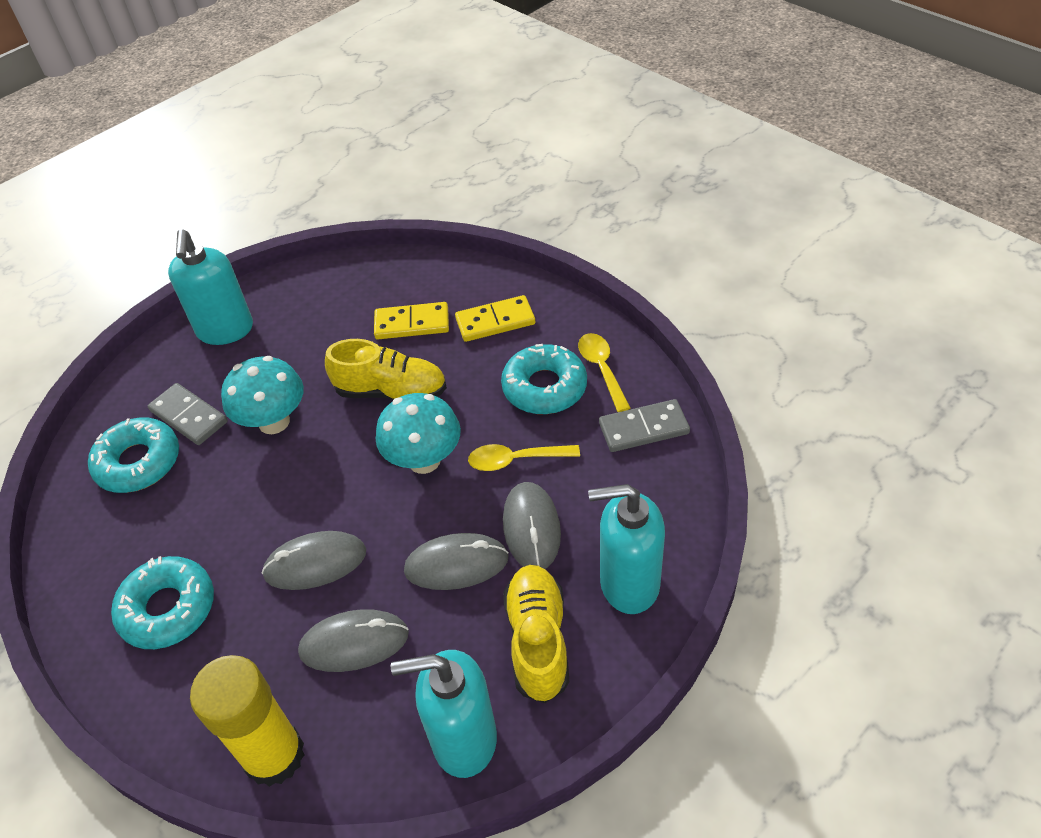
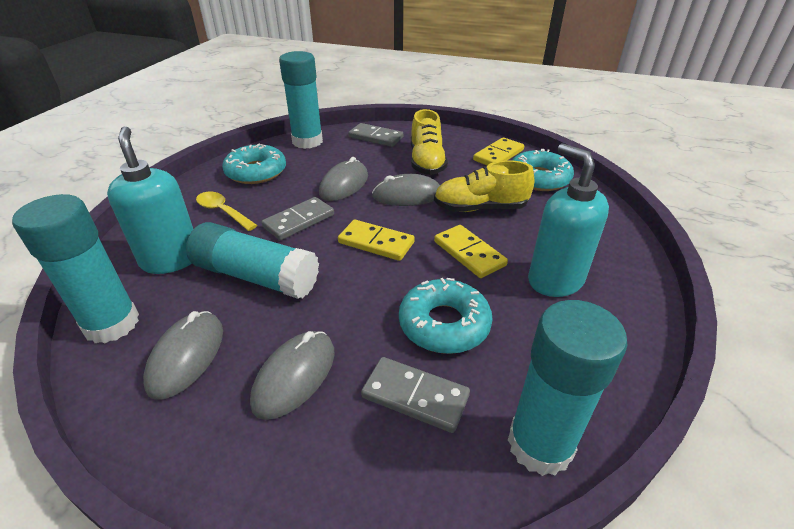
grey domino: [148,383,228,445] [599,399,690,452] = 2 -> [262,197,334,240] [348,123,403,147] [361,357,470,433] = 3
turquoise glue stick: none = 0 -> [12,194,139,343] [186,222,319,299] [279,51,323,149] [508,300,628,476] = 4
turquoise mushroom: [221,356,304,434] [376,393,461,474] = 2 -> none = 0
turquoise soap dispenser: [168,229,253,345] [391,650,497,778] [588,484,665,614] = 3 -> [107,127,193,274] [528,143,609,297] = 2
yellow domino: [374,302,449,339] [455,295,535,342] = 2 -> [338,220,415,261] [434,225,508,278] [473,137,524,166] = 3
yellow glue stick: [190,655,304,787] = 1 -> none = 0
yellow spoon: [468,444,580,471] [578,333,631,412] = 2 -> [196,192,257,231] = 1

